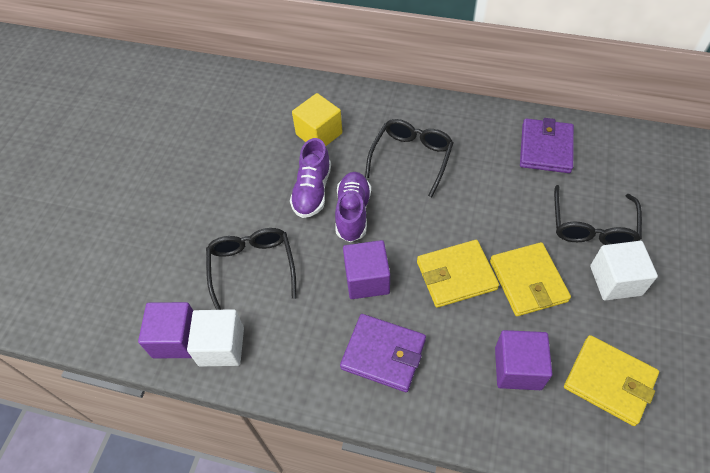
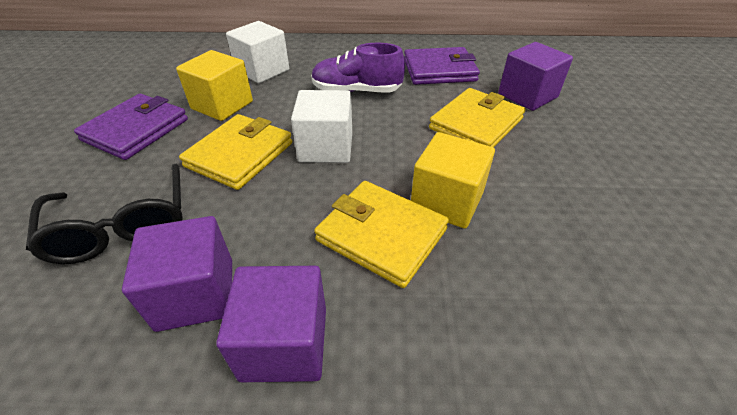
black glasses: [206,228,296,310] [365,119,454,197] [554,185,642,245] = 3 -> [26,164,183,264] = 1
purple shoe: [290,138,331,218] [335,172,371,242] = 2 -> [311,43,405,92] = 1
yellow cube: [292,93,343,146] = 1 -> [176,50,253,121] [411,132,495,229] = 2

